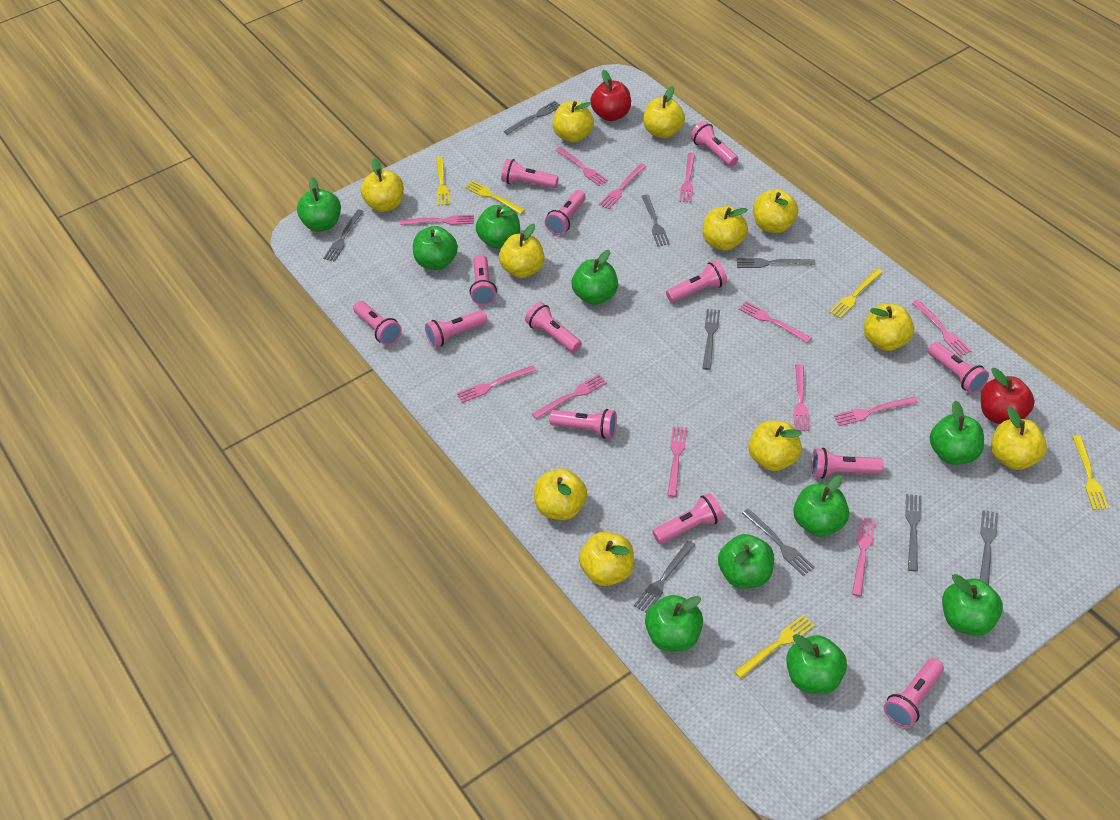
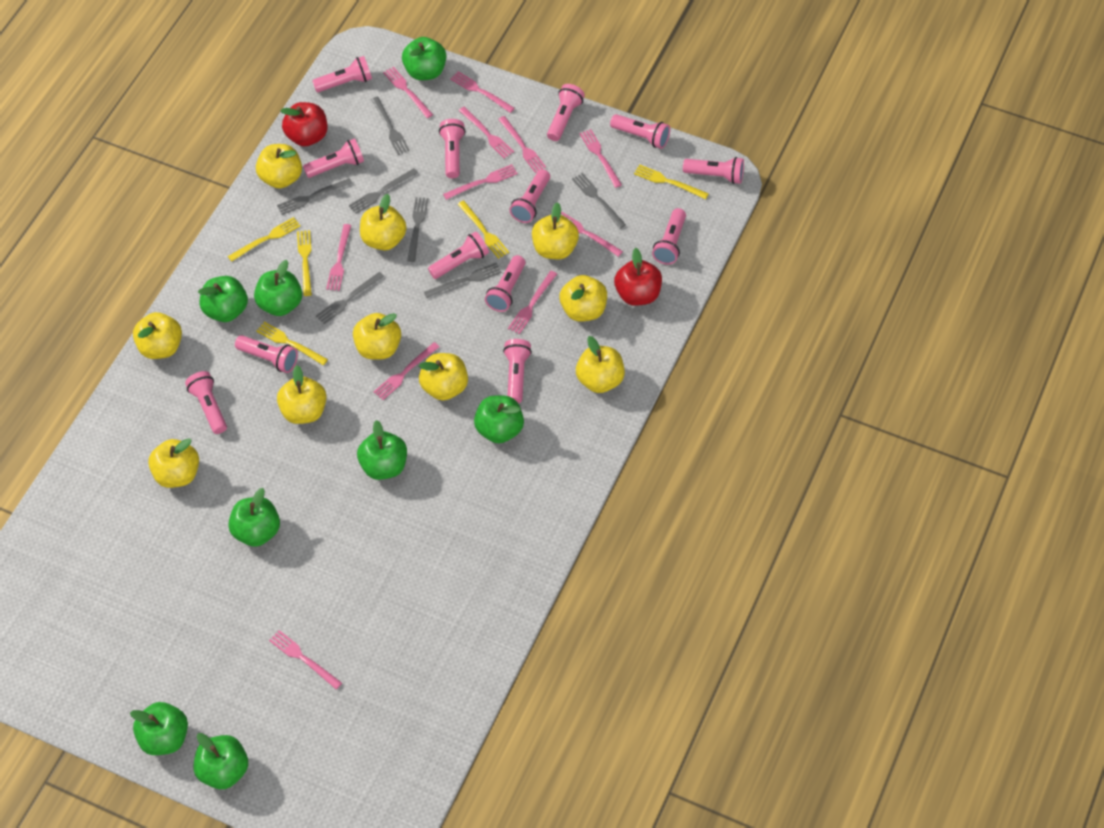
green apple: [297,177,341,232] [413,226,458,270] [476,205,520,249] [572,250,618,305] [645,595,703,651] [718,534,774,589] [786,634,847,694] [793,475,849,537] [930,400,984,465] [942,574,1003,636] = 10 -> [130,702,188,755] [193,733,248,789] [198,276,248,322] [228,488,280,547] [254,260,302,316] [357,420,407,480] [402,37,446,80] [474,395,524,443] = 8
grey fork: [323,209,364,262] [503,101,560,135] [634,540,695,613] [641,195,670,247] [702,309,720,370] [737,258,815,268] [742,509,815,576] [905,494,922,572] [980,510,998,585] = 9 -> [277,178,353,215] [316,272,384,324] [349,168,418,214] [371,97,410,155] [407,197,429,262] [424,262,502,298] [572,173,626,229] = 7
pink fork: [400,215,474,225] [457,365,536,403] [532,374,607,419] [555,147,608,186] [599,164,646,209] [667,426,687,497] [679,153,695,202] [739,301,812,343] [794,364,809,431] [833,396,918,426] [852,517,875,596] [912,300,971,356] = 12 -> [269,630,342,690] [326,224,351,291] [374,342,439,400] [383,66,433,118] [443,164,518,200] [450,71,515,113] [459,107,514,159] [498,116,546,173] [508,271,557,334] [561,212,623,257] [579,129,622,188] = 11
yellow apple: [361,158,404,212] [499,224,544,278] [534,468,587,520] [552,101,594,142] [579,532,634,586] [643,86,685,138] [702,206,748,251] [748,420,802,471] [753,189,798,233] [864,304,914,351] [991,407,1047,470] = 11 -> [133,312,182,359] [148,438,199,488] [256,144,302,189] [277,365,327,424] [353,313,401,360] [360,194,407,251] [419,353,468,400] [532,202,579,259] [560,275,607,322] [576,336,625,393] = 10

